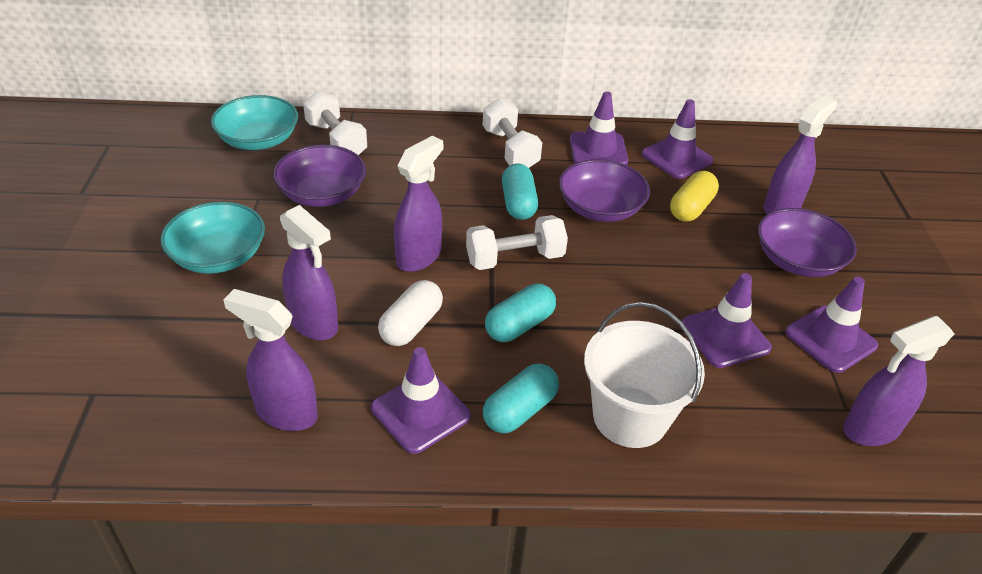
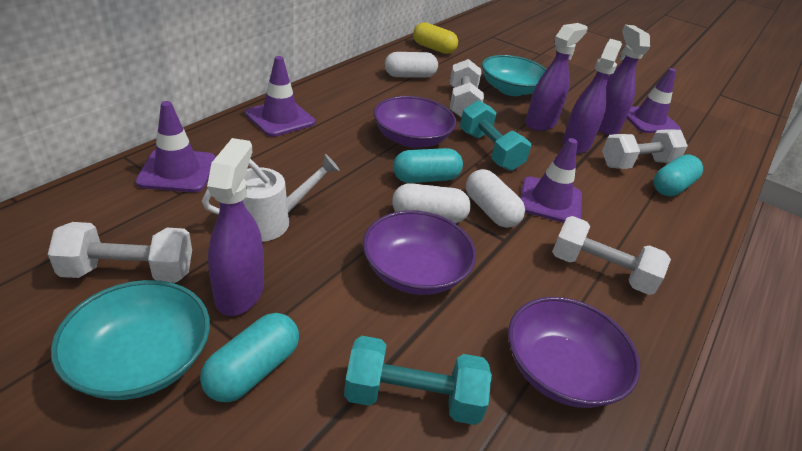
purple spray bottle: [223,289,318,431] [280,205,338,340] [394,136,443,272] [763,96,837,214] [843,316,954,446] = 5 -> [207,138,264,316] [526,23,588,131] [563,39,622,154] [599,25,650,135] = 4
purple traffic cone: [371,347,471,454] [570,91,628,165] [642,99,713,179] [682,273,772,368] [785,277,878,373] = 5 -> [136,101,216,192] [245,56,315,137] [520,138,582,223] [627,68,681,133] = 4
turquoise dumbbell: none = 0 -> [344,336,492,425] [460,100,531,171] = 2
white bucket: [584,302,705,448] = 1 -> none = 0
white capsule: [378,280,443,346] = 1 -> [385,52,438,78] [392,183,471,223] [466,169,525,228] = 3
white dumbbell: [303,90,367,155] [466,215,568,270] [483,98,542,168] = 3 -> [48,222,192,283] [450,59,484,118] [552,216,671,295] [602,129,688,169] = 4
white watering can: none = 0 -> [202,154,340,242] = 1

